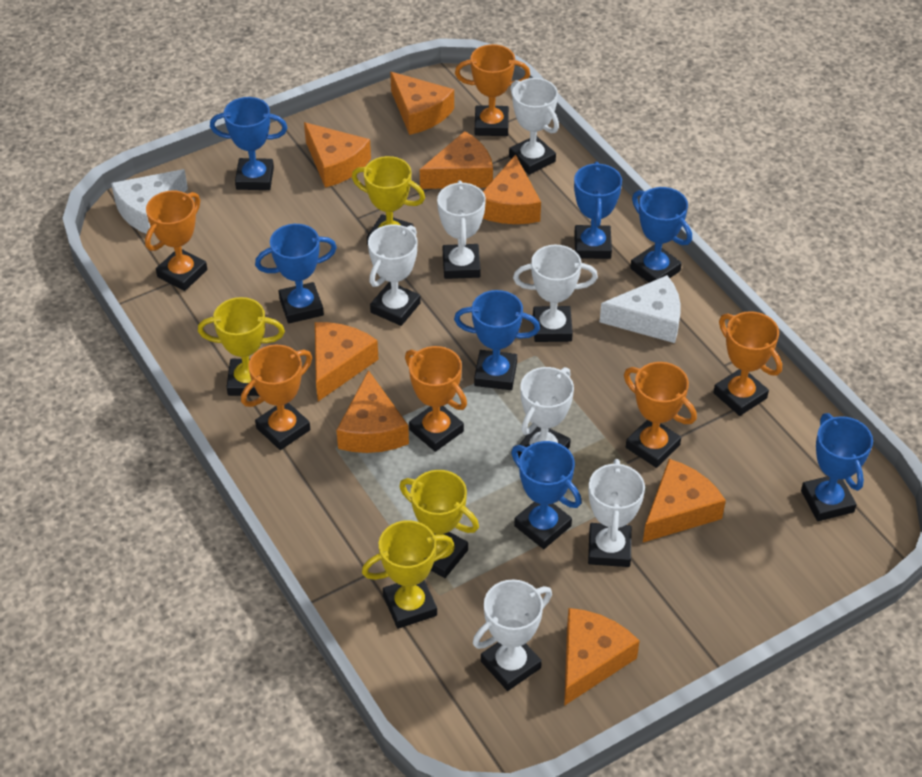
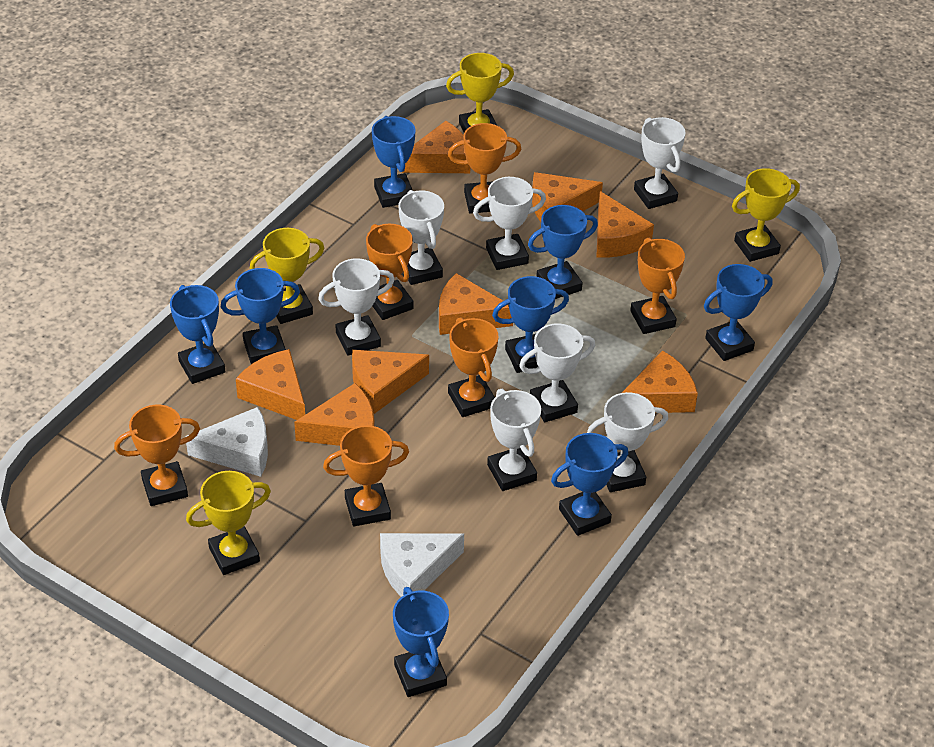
blue trophy: [210,97,287,190] [255,224,337,323] [454,290,540,390] [511,441,581,549] [574,162,622,259] [630,187,692,283] [801,413,873,521] = 7 -> [170,285,226,384] [221,268,300,364] [372,116,416,208] [393,587,449,697] [492,276,569,373] [528,205,598,299] [551,433,628,536] [704,264,773,361] = 8

